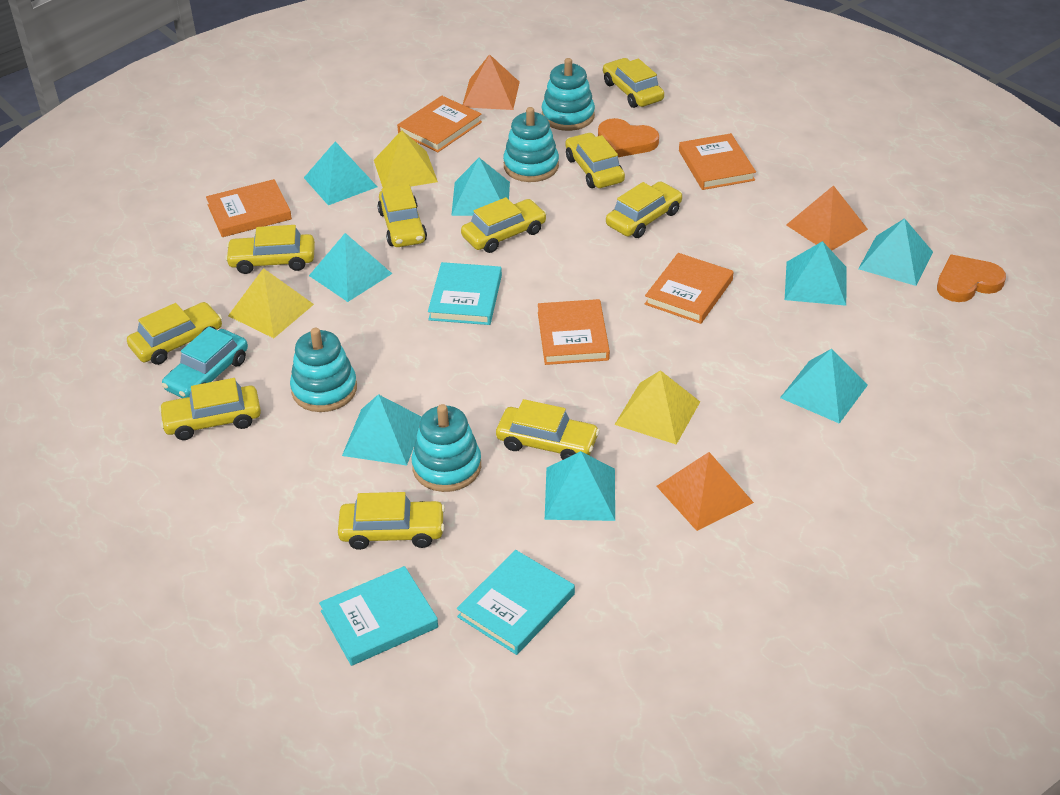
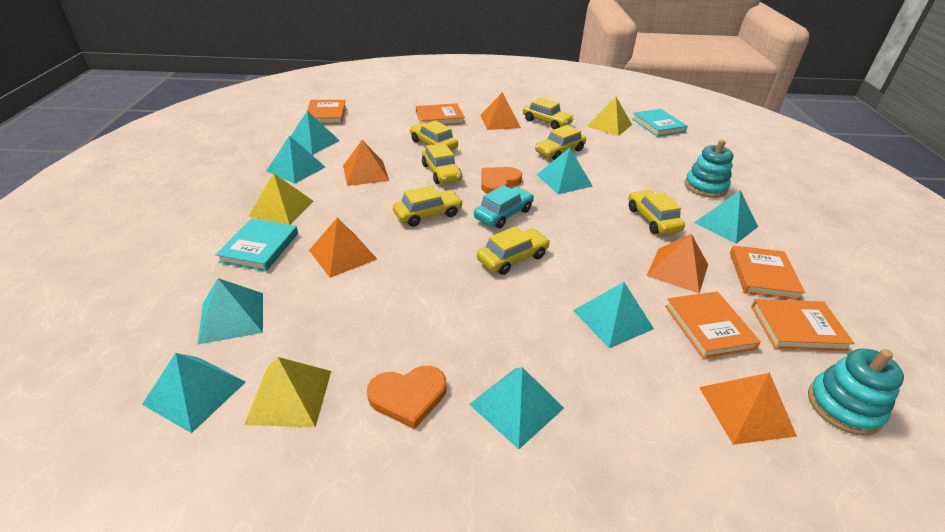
orange pyramid: [463,54,520,110] [656,452,754,531] [786,185,868,251] = 3 -> [309,218,377,278] [343,140,389,186] [480,92,521,130] [647,234,708,294] [699,373,797,445] = 5
turquoise book: [319,566,438,666] [428,262,502,325] [457,550,575,655] = 3 -> [215,218,298,271] [632,109,688,137] = 2
turquoise stacking toy: [290,328,357,412] [411,404,481,492] [503,107,559,182] [542,58,595,131] = 4 -> [685,140,733,198] [808,349,904,436] = 2
yellow car: [127,302,222,365] [159,378,261,440] [225,225,315,274] [338,492,445,550] [377,184,427,247] [461,197,547,253] [496,399,600,460] [565,133,625,188] [603,58,664,108] [606,181,682,238] = 10 -> [393,185,463,227] [410,120,458,150] [422,143,462,184] [477,226,550,275] [523,97,574,129] [535,125,586,160] [628,190,685,235] = 7

